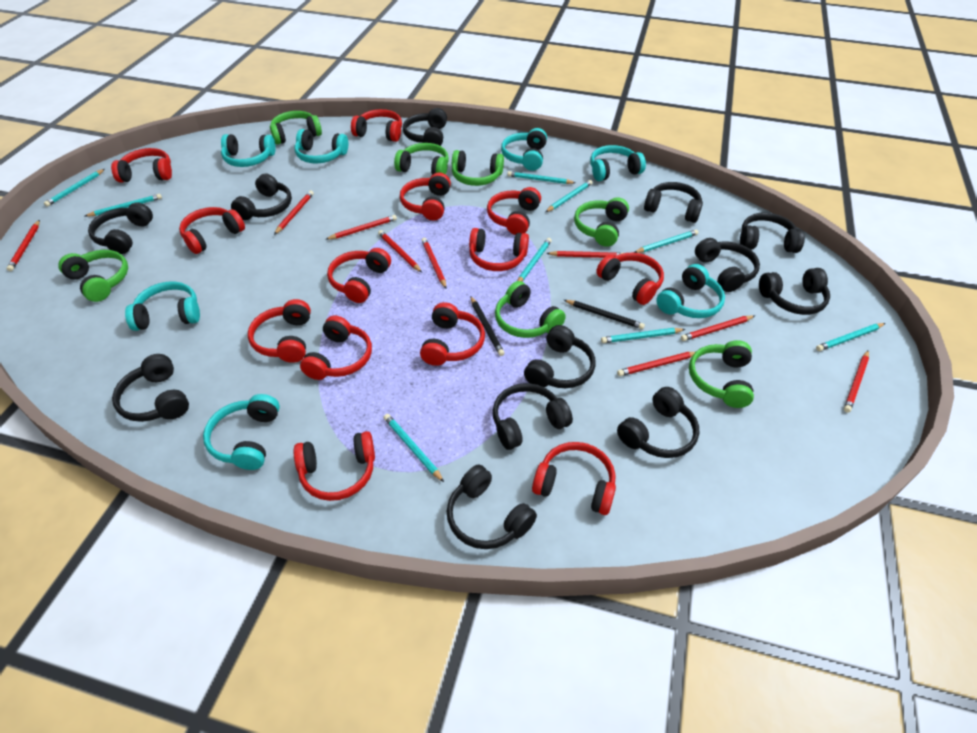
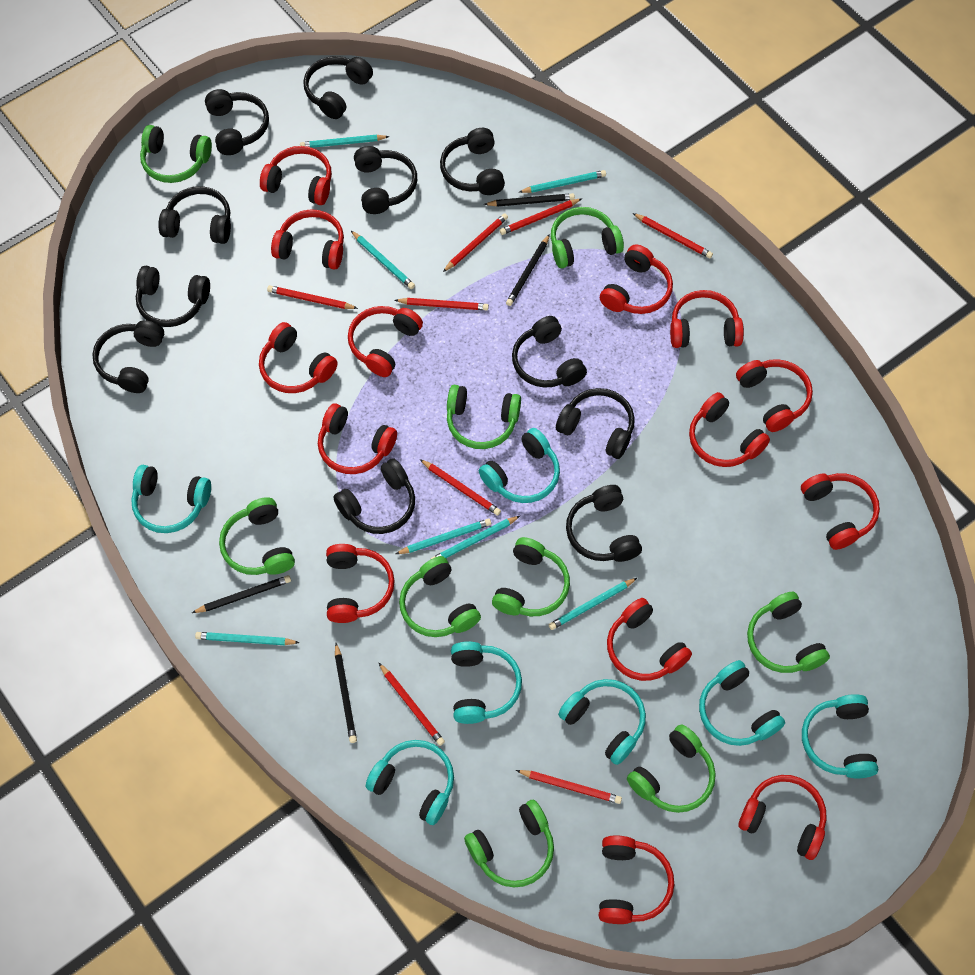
black headphones: [88,202,153,254] [112,354,189,422] [231,173,292,220] [403,108,447,146] [447,465,537,549] [493,383,573,450] [524,325,595,388] [617,387,699,458] [644,182,703,223] [695,238,760,292] [740,213,805,253] [759,268,830,315] = 12 -> [92,320,164,393] [136,266,210,327] [158,186,231,244] [205,89,269,155] [303,56,373,119] [333,458,415,534] [354,146,417,214] [440,128,505,195] [512,316,587,388] [556,388,635,459] [566,485,642,562] = 11
black pencil: [471,297,505,356] [564,300,645,329] = 2 -> [192,575,291,613] [335,643,357,743] [484,193,575,207] [506,234,550,306] = 4
green headphones: [58,250,128,302] [270,111,322,145] [394,143,449,175] [452,150,504,186] [495,281,566,338] [574,197,629,247] [689,340,754,408] = 7 -> [140,125,212,183] [219,497,295,575] [399,556,481,637] [447,385,521,449] [464,800,554,887] [492,537,570,616] [551,207,624,268] [627,725,716,813] [747,592,830,673] = 9
red headphones: [111,148,172,183] [179,207,245,254] [248,299,311,363] [294,431,375,501] [300,315,372,380] [327,248,391,303] [351,109,402,142] [400,173,451,220] [420,302,485,366] [469,228,529,271] [487,187,541,235] [532,442,616,515] [596,253,664,305] = 13 -> [259,322,338,393] [260,146,332,205] [271,209,344,270] [318,403,397,474] [326,544,395,623] [348,306,423,377] [599,836,674,924] [600,244,673,314] [607,598,692,681] [670,290,744,348] [689,392,770,467] [736,359,813,432] [739,775,827,860] [801,473,880,550] = 14
red pencil: [7,220,40,271] [274,191,314,235] [326,215,397,240] [378,230,422,273] [422,238,446,288] [546,251,623,258] [617,352,695,376] [681,315,755,341] [844,350,869,413] = 9 -> [267,285,358,309] [379,663,445,746] [395,298,489,310] [420,459,501,516] [443,213,508,272] [500,199,581,235] [516,770,622,804] [633,213,713,258] = 8
turquoise pencil: [44,169,105,207] [85,194,162,217] [384,414,444,482] [507,171,576,184] [517,238,552,281] [546,180,593,212] [601,328,685,343] [634,230,698,253] [816,323,886,351] = 9 -> [195,632,300,645] [300,135,389,148] [351,231,415,289] [396,518,491,554] [431,516,520,559] [519,170,606,193] [549,578,637,630] = 7

